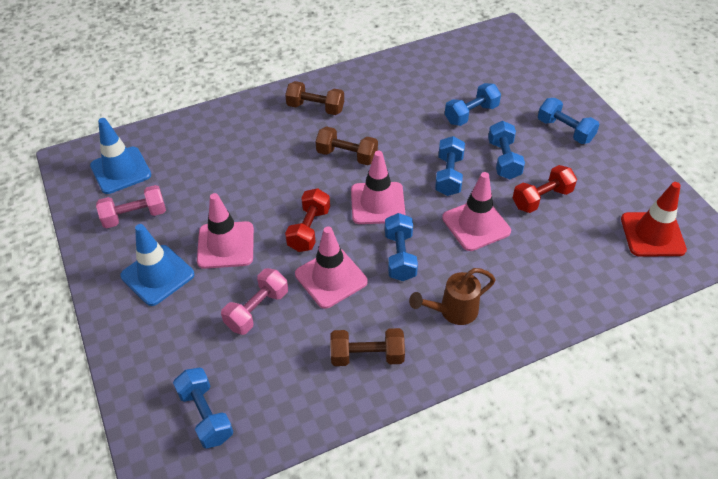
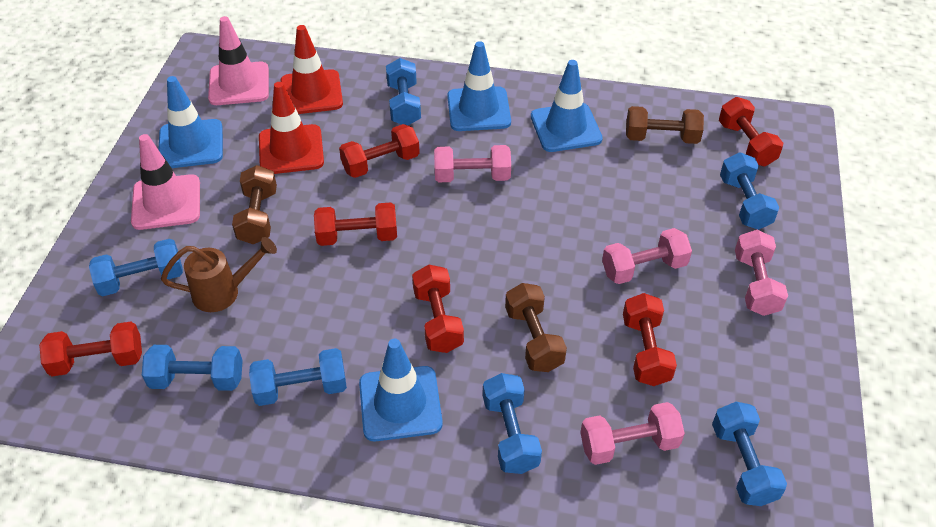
blue dumbbell: [173,367,233,449] [385,213,418,281] [435,136,465,196] [445,83,501,126] [488,121,525,179] [538,98,600,144] = 6 -> [89,239,183,296] [142,345,243,391] [249,348,347,406] [386,58,421,125] [483,373,542,474] [712,402,787,506] [720,152,780,230] = 7
blue traffic cone: [90,118,151,194] [120,224,194,306] = 2 -> [158,76,223,168] [359,339,443,441] [447,41,511,131] [531,60,603,152] = 4
pink dumbbell: [96,185,166,228] [221,268,288,335] = 2 -> [434,145,511,182] [580,402,685,465] [602,228,692,284] [735,230,788,316] = 4
pink traffic cone: [197,193,254,269] [295,226,368,309] [351,151,406,224] [442,172,511,251] = 4 -> [131,134,200,230] [208,16,269,105] = 2
red dumbbell: [285,188,330,252] [513,165,577,213] = 2 -> [39,322,142,376] [314,202,397,246] [339,124,420,178] [412,265,464,353] [623,293,677,386] [719,97,783,167] = 6
red traffic cone: [621,182,687,256] = 1 -> [259,82,324,174] [280,25,343,114] = 2

